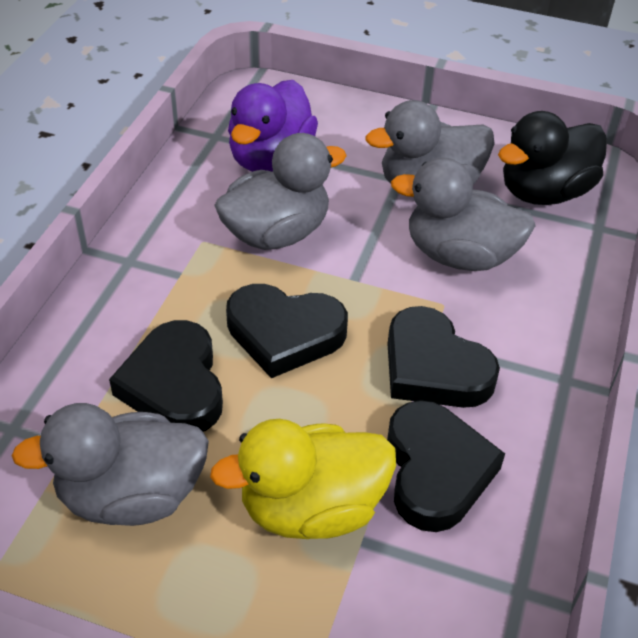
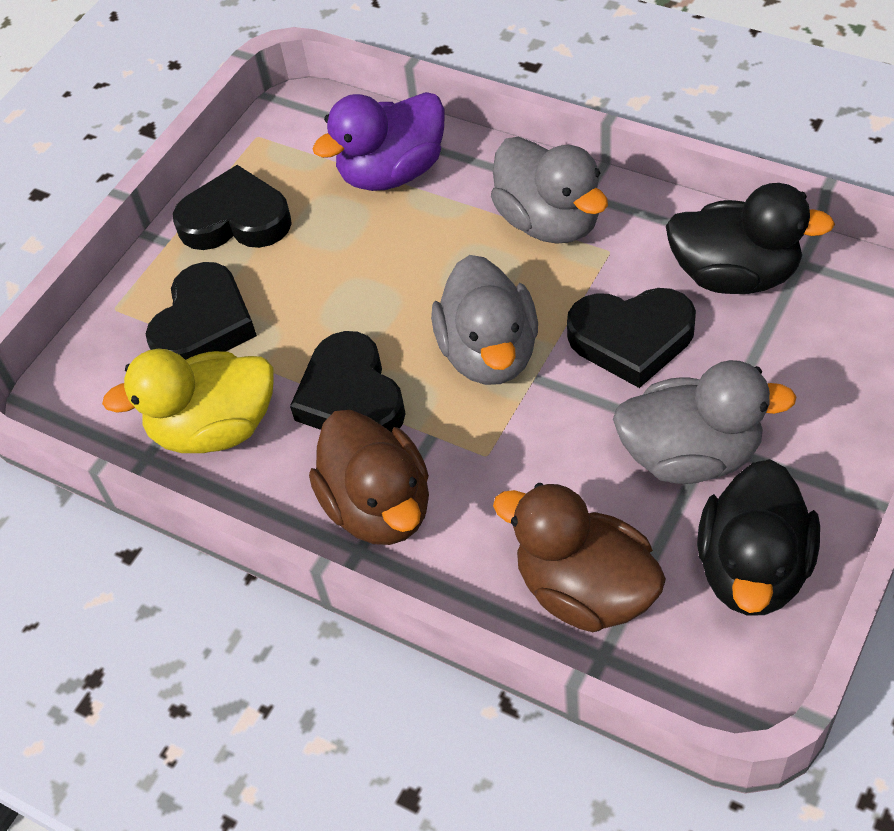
black duck: [498,111,607,205] = 1 -> [666,183,835,294] [697,459,820,616] = 2
brown duck: none = 0 -> [309,410,429,545] [493,483,666,632] = 2
grey duck: [12,403,209,526] [214,133,346,250] [366,100,495,185] [391,157,536,271] = 4 -> [431,255,538,385] [491,137,608,244] [613,360,797,484] = 3

